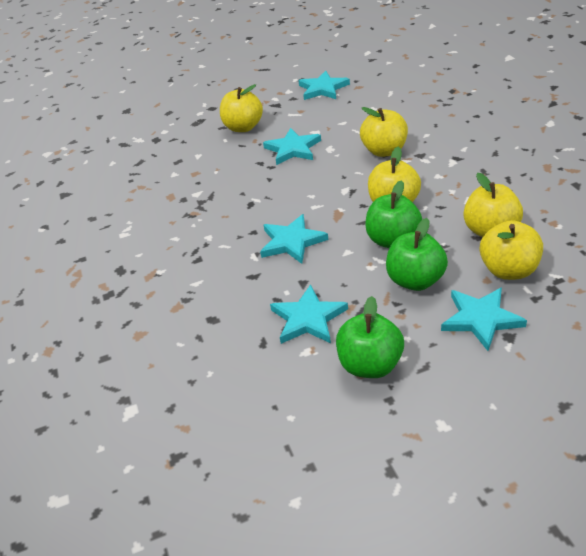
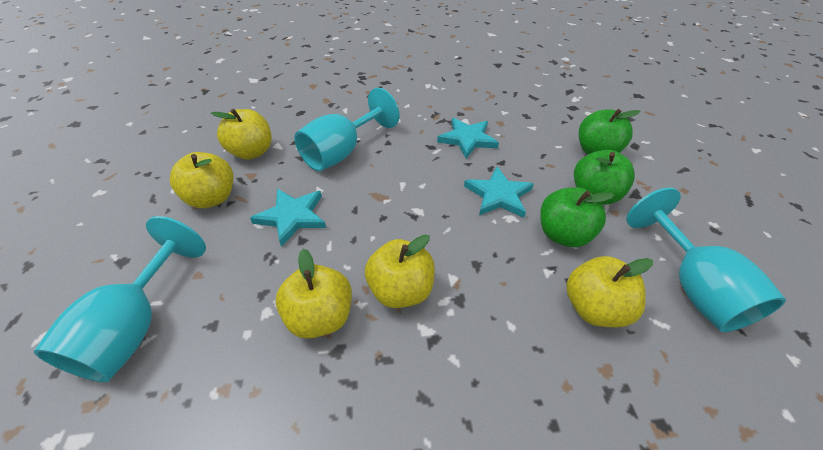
turquoise goblet: none = 0 -> [34,216,206,382] [294,88,400,171] [626,188,786,332] = 3
turquoise star: [260,214,328,264] [263,128,321,165] [270,284,348,344] [298,71,350,100] [441,287,527,351] = 5 -> [250,189,326,247] [437,118,499,158] [464,166,534,218] = 3

